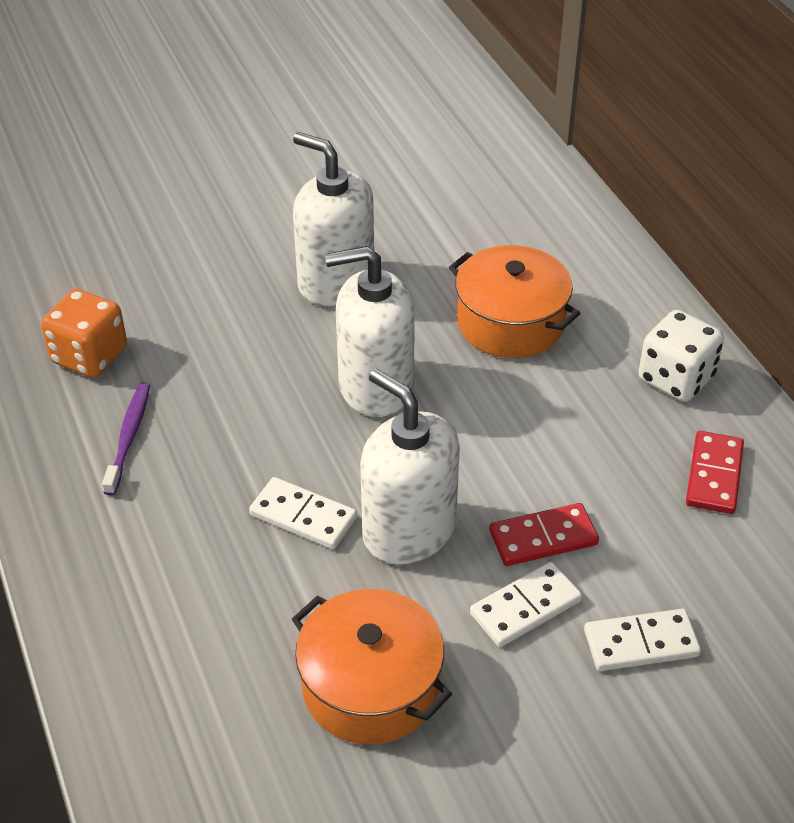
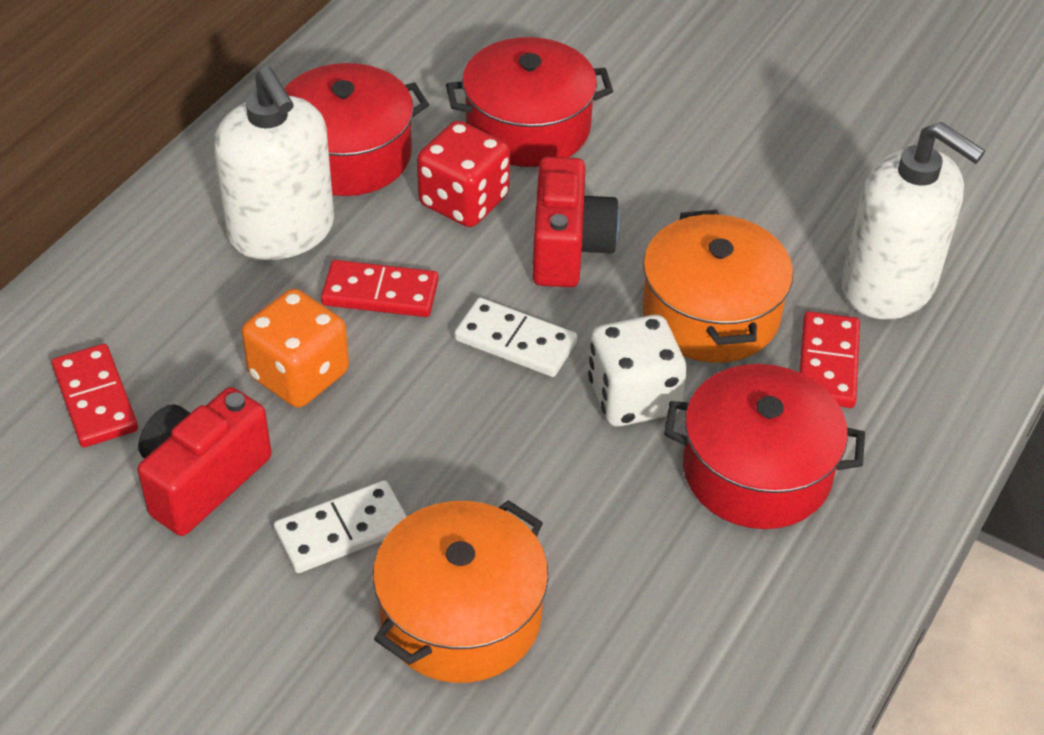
purple toothbrush: [102,382,150,496] = 1 -> none = 0
red camera: none = 0 -> [138,387,272,536] [533,157,620,287] = 2
red dice: none = 0 -> [417,121,510,227] = 1
red domino: [489,503,599,566] [686,431,744,514] = 2 -> [52,344,138,447] [321,260,438,317] [799,311,860,408] = 3
red pot: none = 0 -> [284,63,429,196] [446,37,613,167] [664,364,865,529] = 3
white domino: [249,477,357,549] [470,562,582,647] [584,609,701,671] = 3 -> [274,480,407,573] [454,298,578,377] = 2
white soap dispenser: [293,132,374,306] [325,246,415,417] [360,369,460,565] = 3 -> [214,67,334,260] [842,122,985,319] = 2

